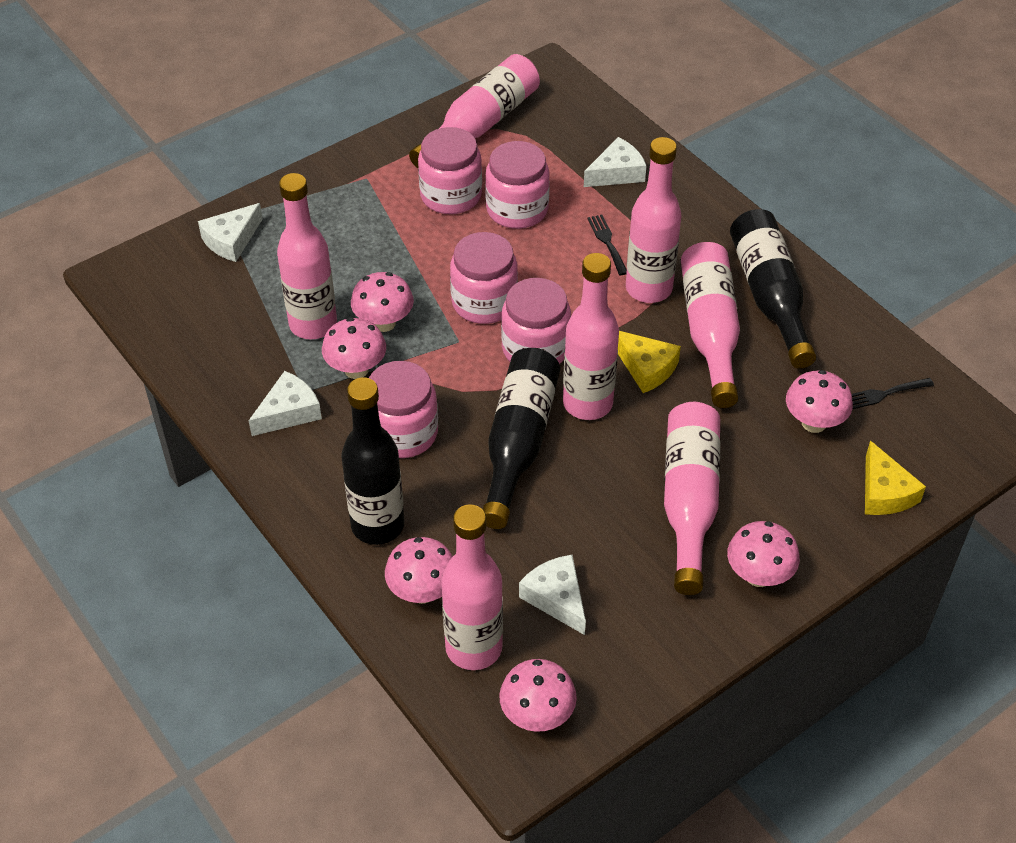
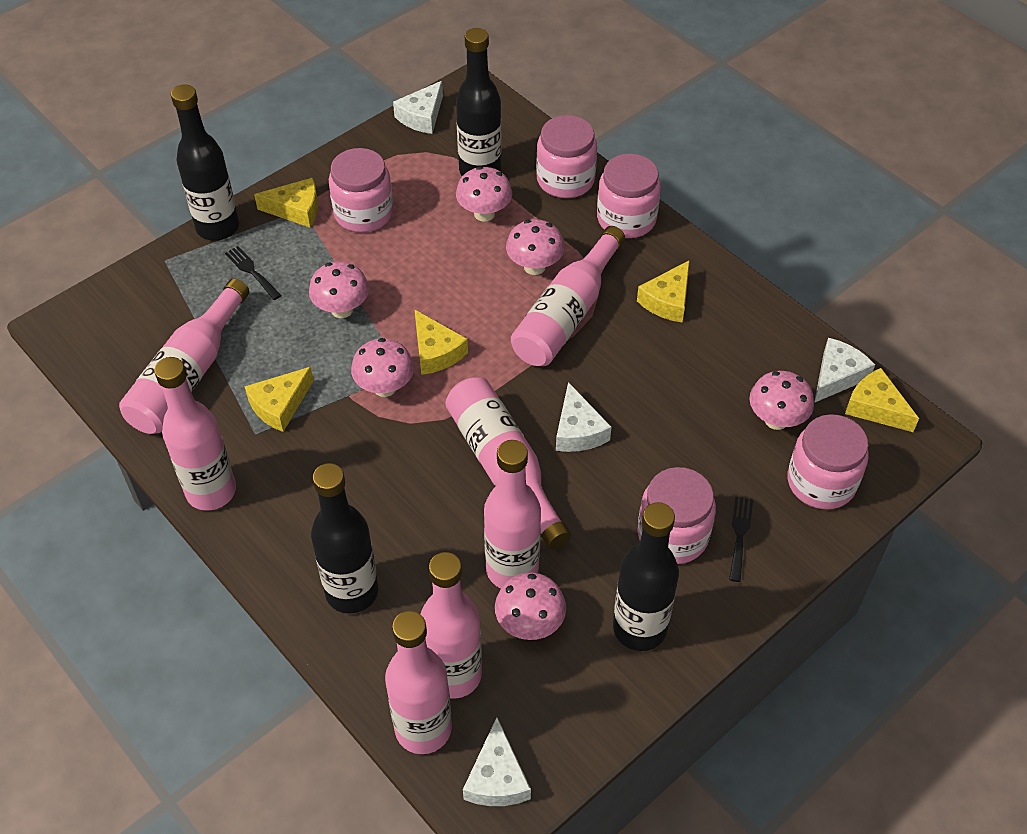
black bottle: [341,377,405,545] [482,348,560,529] [730,209,816,369] = 3 -> [171,84,239,241] [311,463,378,614] [456,28,502,176] [613,502,679,651] = 4
yellow cheese: [618,331,681,393] [865,441,926,515] = 2 -> [245,367,314,432] [254,178,318,227] [415,310,468,375] [637,260,690,322] [845,368,919,432] = 5

